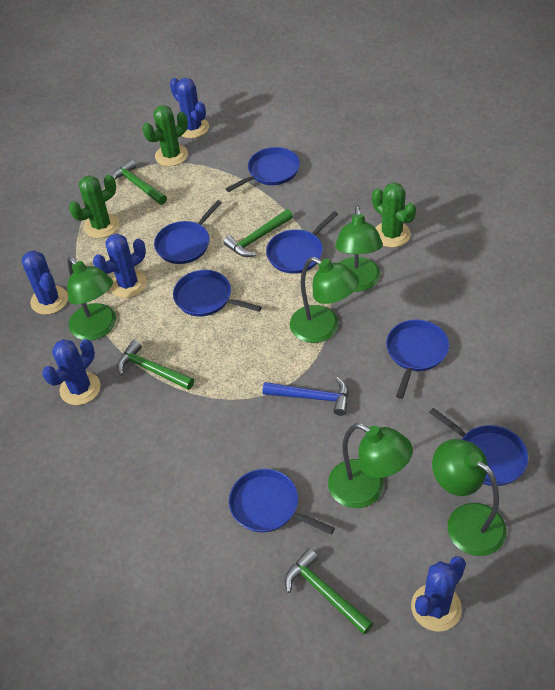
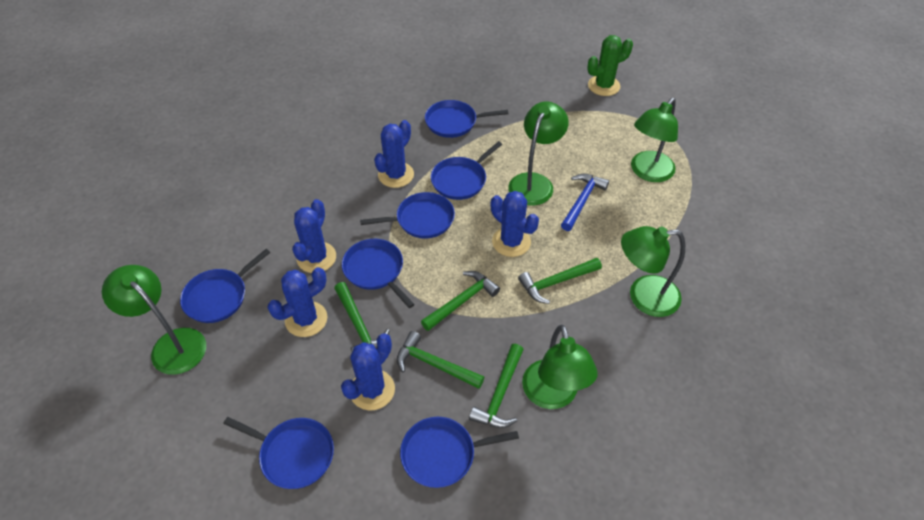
green cactus: [69,175,119,238] [143,105,188,166] [372,182,416,248] = 3 -> [587,35,633,96] = 1
green hammer: [111,159,167,205] [117,340,194,390] [223,209,293,257] [285,548,373,634] = 4 -> [334,282,390,352] [397,331,484,389] [421,271,500,331] [469,344,524,428] [518,258,602,304] = 5

